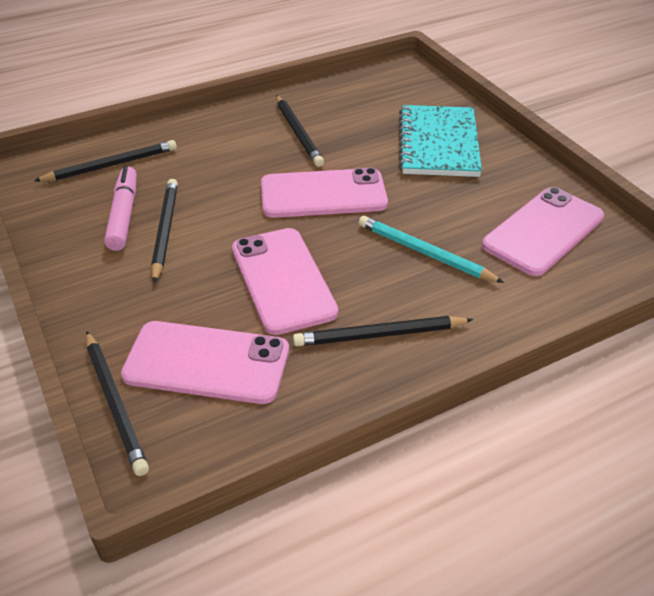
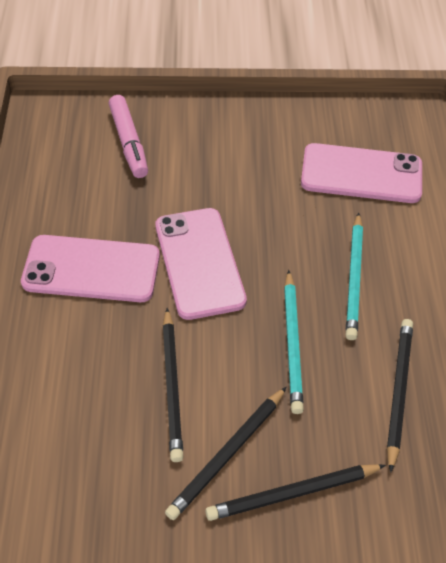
black pencil: [34,140,177,182] [86,331,149,476] [151,179,178,283] [276,95,324,167] [293,316,474,346] = 5 -> [163,308,183,462] [165,387,286,520] [205,464,386,521] [387,319,413,473] = 4
pink phone: [121,321,289,404] [232,228,338,335] [261,168,388,218] [482,187,604,276] = 4 -> [21,235,160,302] [155,208,247,320] [301,143,422,203] = 3
turquoise notebook: [399,105,482,177] = 1 -> none = 0
turquoise pencil: [358,216,504,283] = 1 -> [284,270,304,414] [346,212,363,340] = 2

